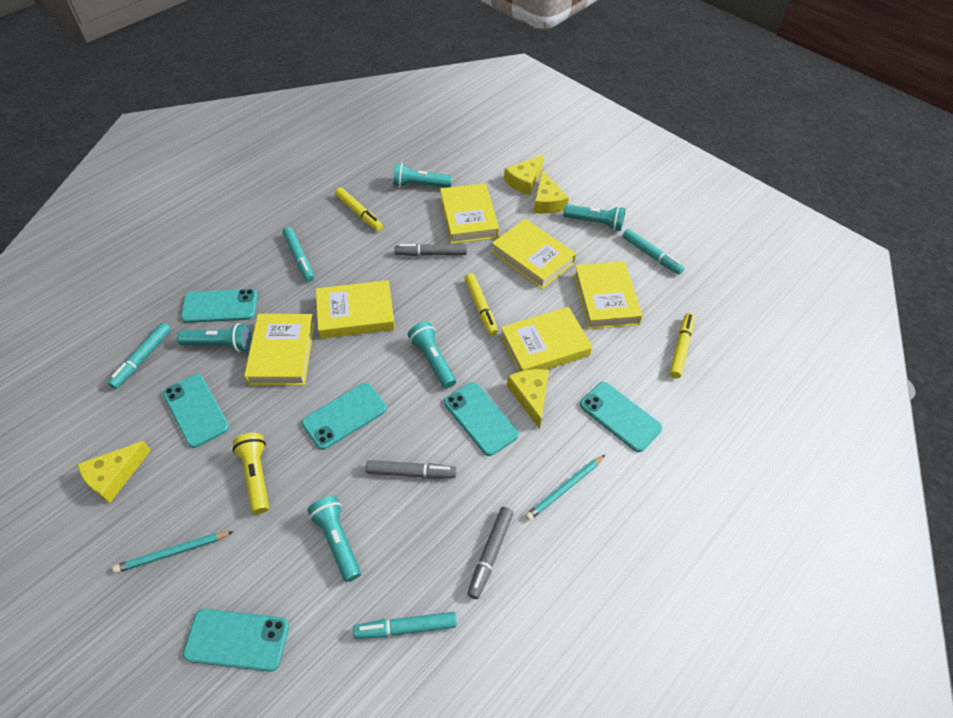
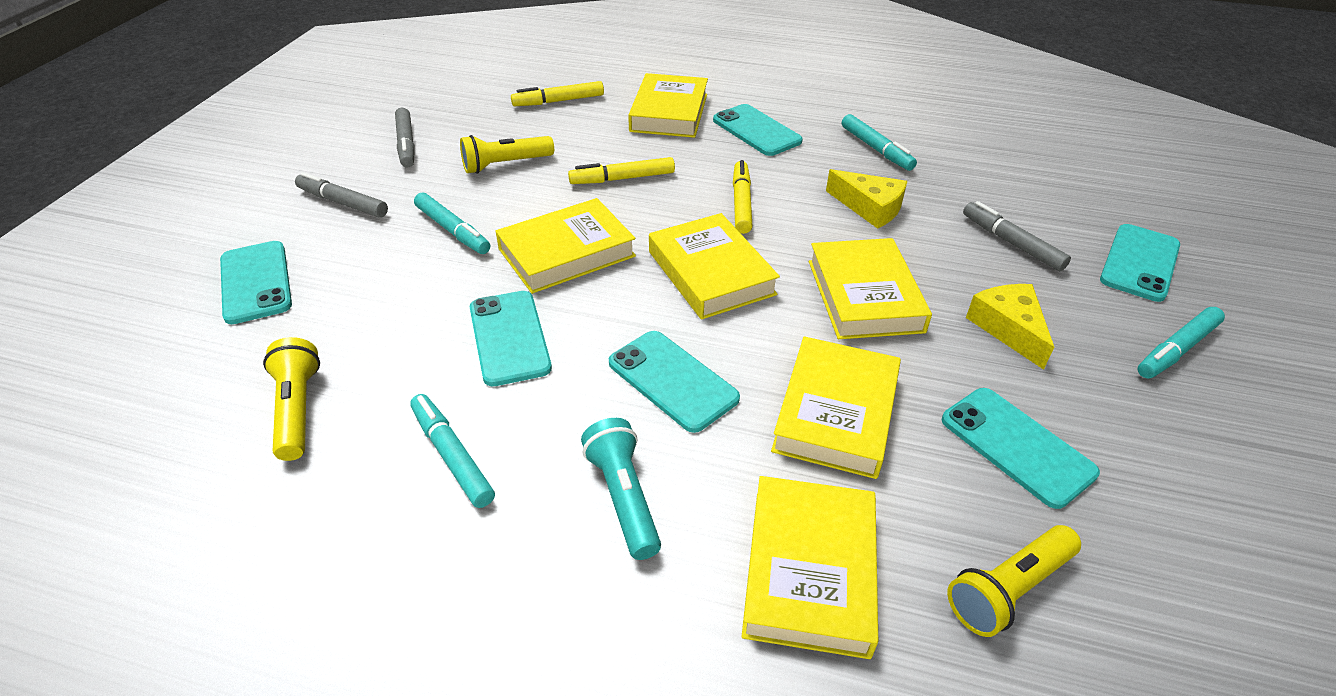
turquoise flashlight: [177,323,252,352] [307,496,361,582] [393,163,452,188] [408,322,456,388] [563,204,625,231] = 5 -> [581,418,661,560] = 1
turquoise pencil: [113,531,234,573] [525,455,605,521] = 2 -> none = 0
yellow cheese: [77,441,151,503] [504,154,544,195] [507,369,549,429] [534,170,569,214] = 4 -> [826,169,907,229] [966,284,1054,370] = 2
yellow flashlight: [233,433,269,514] = 1 -> [263,337,320,461] [460,135,554,174] [947,525,1081,637] = 3

